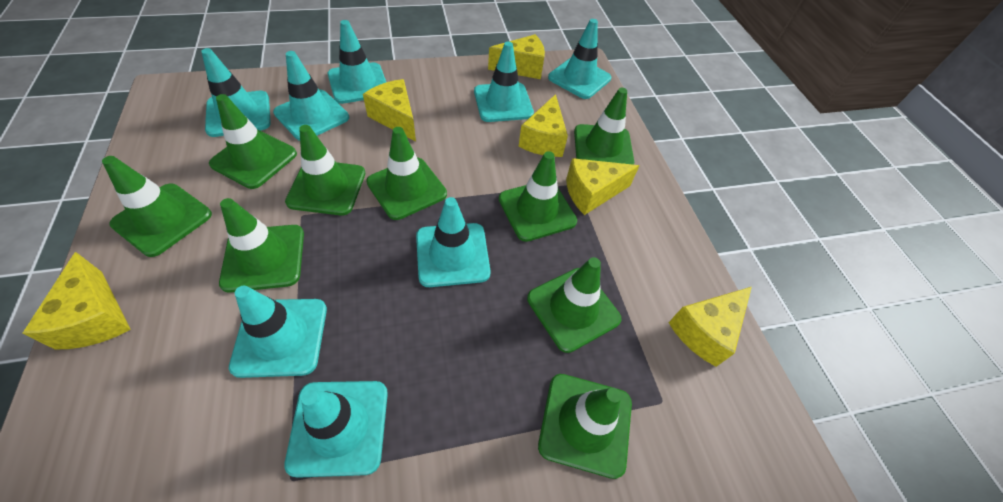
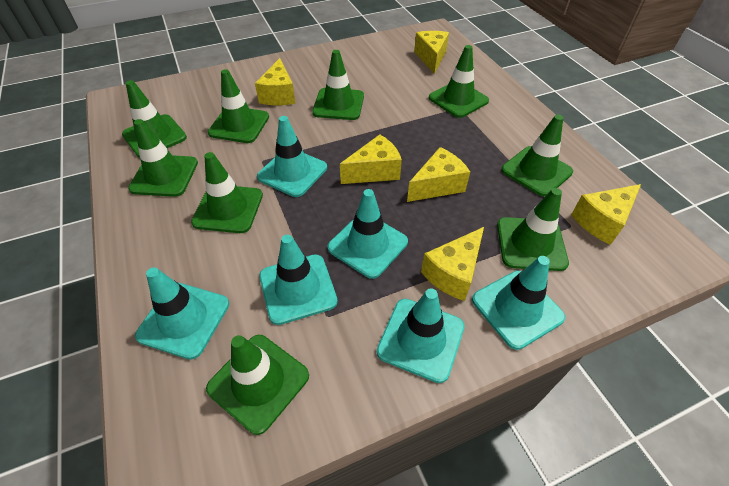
turquoise traffic cone: [201,48,271,137] [229,286,327,378] [273,51,349,141] [284,381,388,478] [328,20,386,104] [416,197,491,287] [474,41,534,122] [548,19,611,99] = 8 -> [135,267,229,360] [257,116,327,197] [259,235,338,325] [327,189,408,279] [377,288,465,383] [472,256,566,350] = 6

